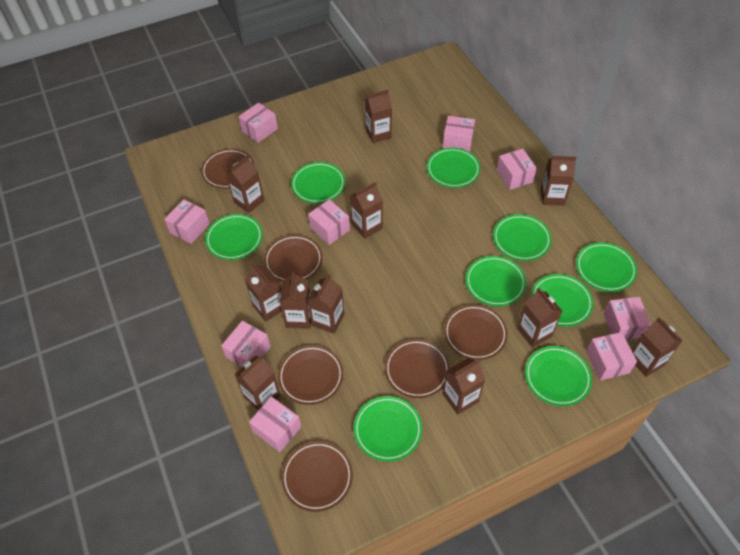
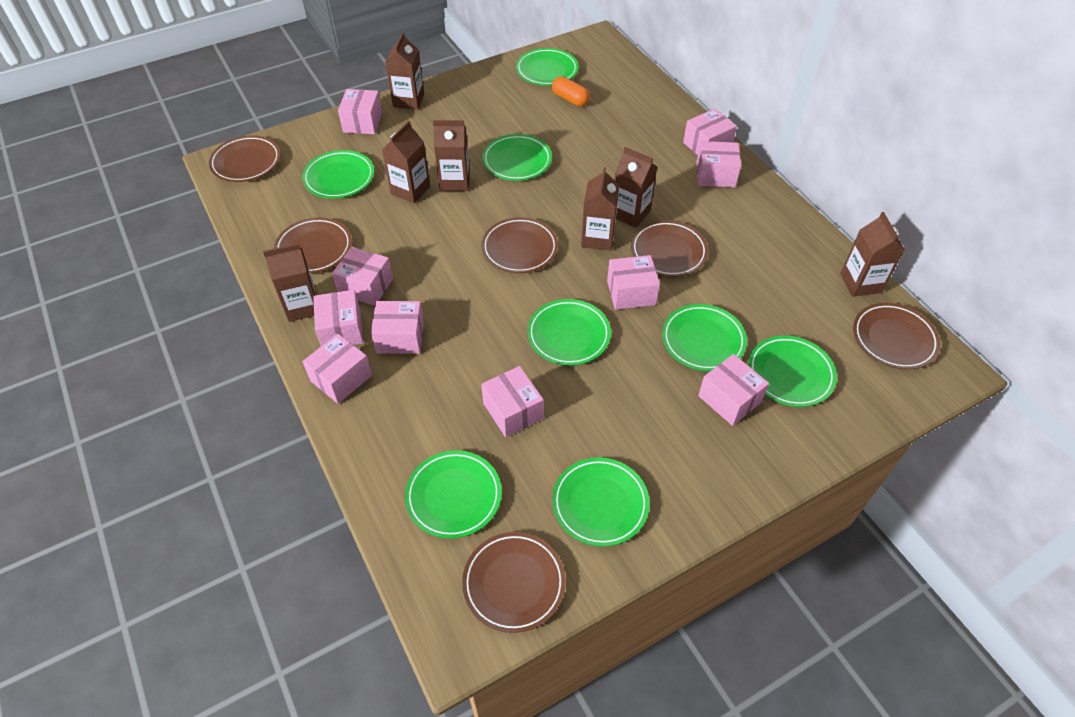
brown carton: [226,155,264,213] [234,355,281,410] [245,263,282,322] [280,271,311,329] [308,274,344,334] [350,182,383,239] [364,90,392,143] [442,358,485,415] [517,288,562,348] [541,156,577,206] [632,317,683,377] = 11 -> [263,243,317,322] [382,121,430,203] [385,32,424,110] [433,120,470,191] [581,167,619,251] [614,147,657,228] [840,212,905,297] = 7
green plate: [205,214,263,260] [291,162,345,203] [354,396,422,462] [427,147,481,188] [465,256,526,306] [493,214,552,261] [525,346,592,406] [531,274,593,327] [576,242,637,292] = 9 -> [302,150,374,199] [405,450,502,539] [482,134,552,181] [516,48,579,86] [527,299,611,365] [552,457,649,547] [662,304,747,371] [748,336,837,407] = 8
orange capsule: none = 0 -> [552,76,590,106] = 1
pink box: [164,199,210,244] [221,320,271,367] [238,102,278,143] [249,397,301,452] [308,199,350,245] [443,116,475,152] [497,149,537,190] [586,332,637,380] [604,297,651,340] = 9 -> [302,334,372,404] [313,290,363,346] [332,247,393,306] [338,89,382,134] [371,301,424,354] [481,366,544,437] [607,255,660,310] [683,109,737,155] [696,141,741,187] [698,354,769,426] = 10

